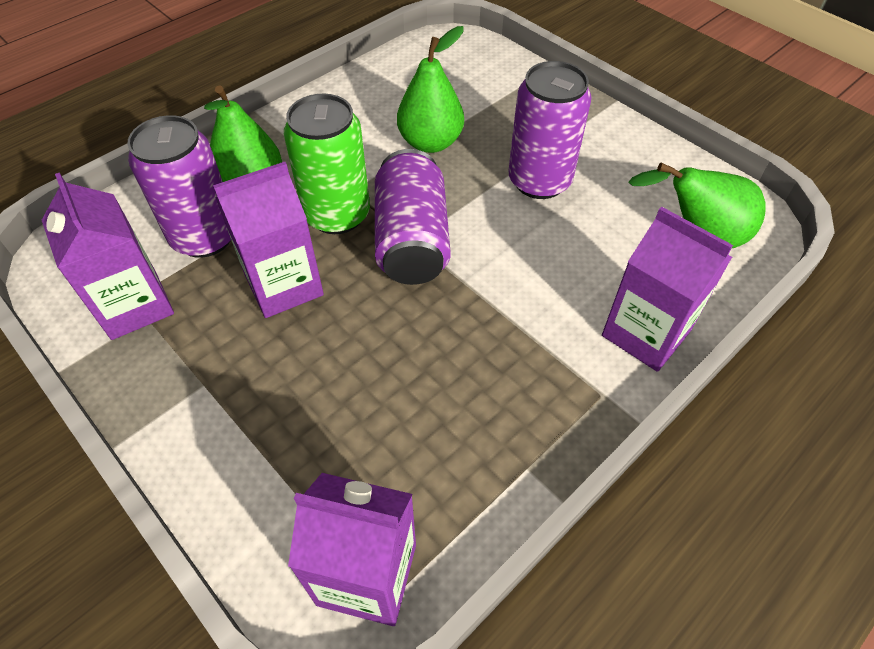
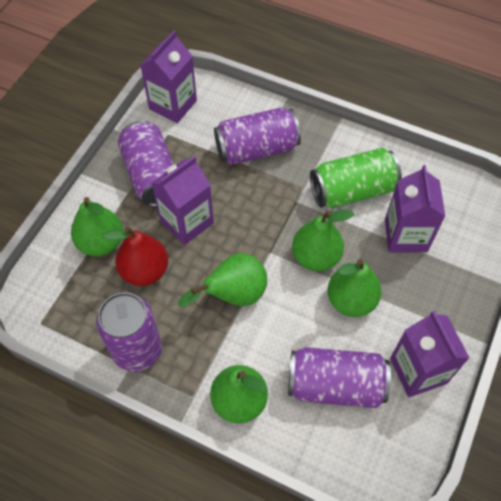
green pear: [204,85,282,182] [397,26,464,153] [629,163,766,248] = 3 -> [71,197,123,256] [178,253,267,307] [210,365,268,423] [292,210,354,271] [327,259,382,317] = 5
purple can: [127,115,231,258] [375,149,451,285] [508,61,592,199] = 3 -> [96,292,162,372] [118,121,174,207] [214,108,301,165] [288,347,391,408] = 4
red pear: none = 0 -> [102,226,168,286] = 1

